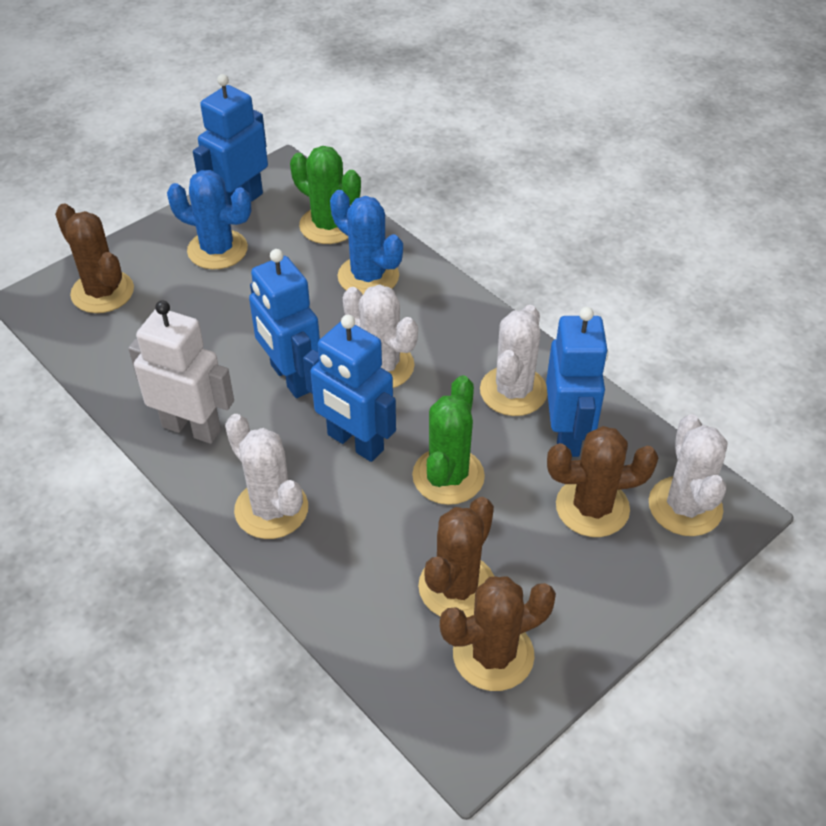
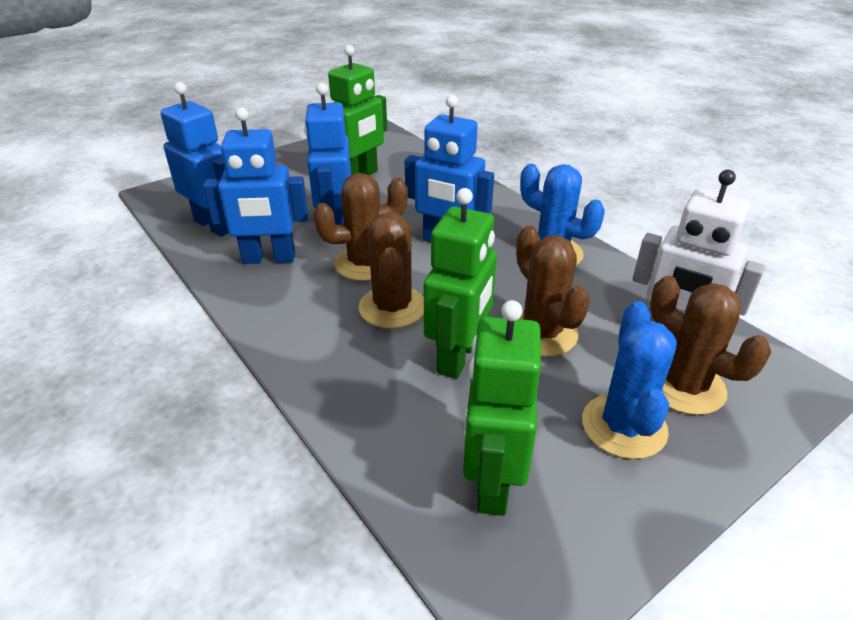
green cactus: [290,146,361,244] [412,375,485,505] = 2 -> none = 0
green robot: none = 0 -> [328,45,387,175] [424,188,497,379] [463,300,541,516] = 3
white cactus: [225,414,308,539] [343,284,418,388] [480,305,547,416] [649,414,727,536] = 4 -> none = 0

